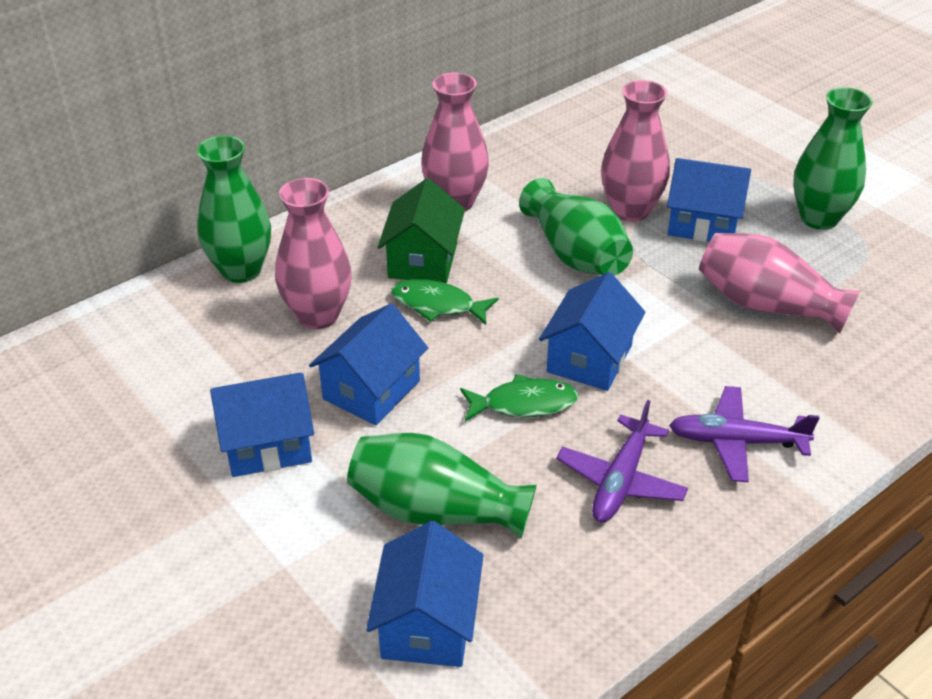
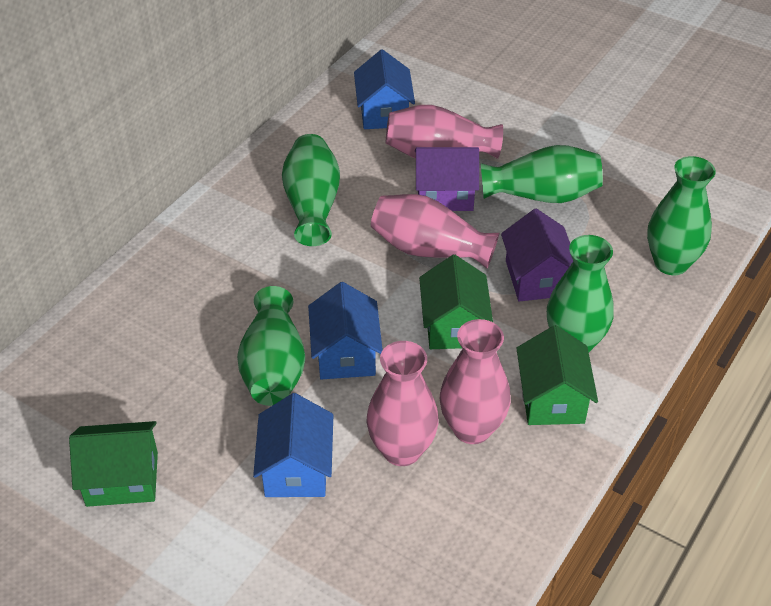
blue house: [210,373,314,477] [309,304,428,425] [366,521,484,667] [539,272,646,391] [667,158,751,242] = 5 -> [253,393,333,497] [308,282,383,379] [354,49,415,129] = 3
green fish: [391,279,499,325] [460,374,579,421] = 2 -> none = 0
green house: [378,178,465,284] = 1 -> [69,421,158,507] [419,255,493,349] [516,325,598,425] = 3
green vase: [197,136,271,283] [347,433,537,538] [519,178,633,276] [793,87,873,230] = 4 -> [237,286,305,406] [282,134,340,246] [481,145,603,203] [547,235,614,352] [647,156,716,275] = 5
purple house: none = 0 -> [415,147,479,211] [501,209,573,302] = 2
purple plane: [556,400,688,522] [669,386,819,482] = 2 -> none = 0

